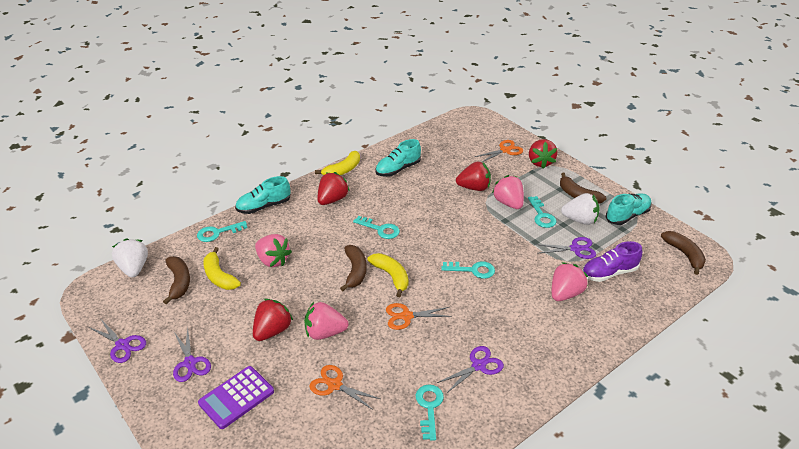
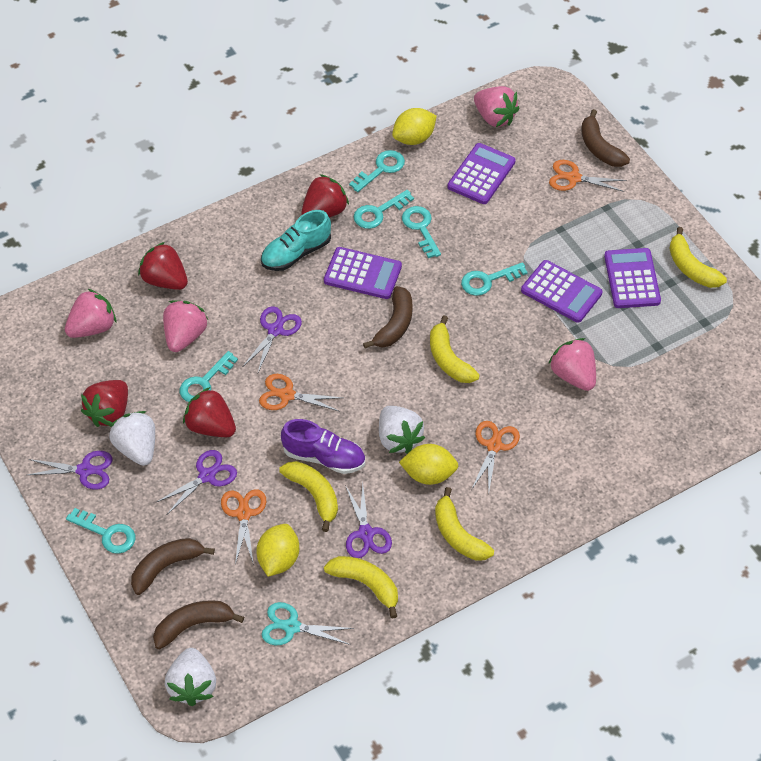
orange scissors: [309,365,380,410] [386,303,452,330] [475,140,523,162] = 3 -> [221,489,266,565] [259,374,343,412] [471,421,520,493] [549,160,626,192] = 4
purple calculator: [198,366,274,429] = 1 -> [324,247,402,299] [448,143,516,204] [521,260,603,323] [604,248,661,308] = 4
turquoise key: [197,221,247,242] [353,216,400,239] [416,384,444,441] [441,261,495,279] [528,196,556,228] = 5 -> [66,508,135,554] [180,351,238,402] [349,150,405,192] [354,190,414,229] [402,206,441,258] [461,262,528,296] = 6
turquoise scissors: none = 0 -> [262,602,354,645] = 1
turquoise shoe: [235,176,290,214] [375,139,421,177] [605,193,652,225] = 3 -> [261,210,331,271] = 1
white strawberry: [112,239,148,277] [561,193,600,225] = 2 -> [109,411,155,466] [165,648,216,706] [379,406,425,454] = 3
yellow banana: [203,247,241,290] [315,151,360,175] [367,253,408,297] = 3 -> [279,461,338,532] [324,556,398,619] [430,316,480,383] [435,487,494,561] [669,227,727,288] = 5
yellow lemon: none = 0 -> [256,524,299,577] [392,108,437,145] [399,444,458,485] = 3

